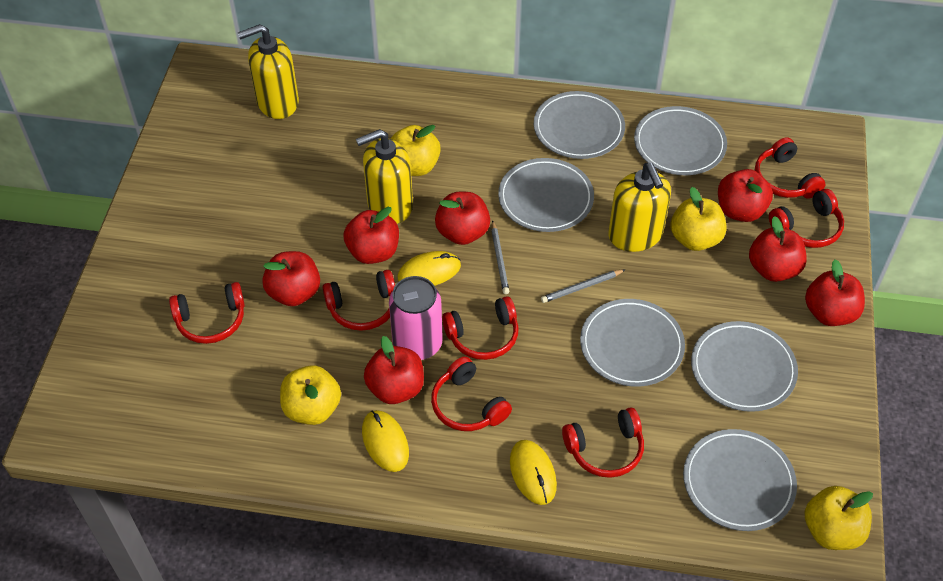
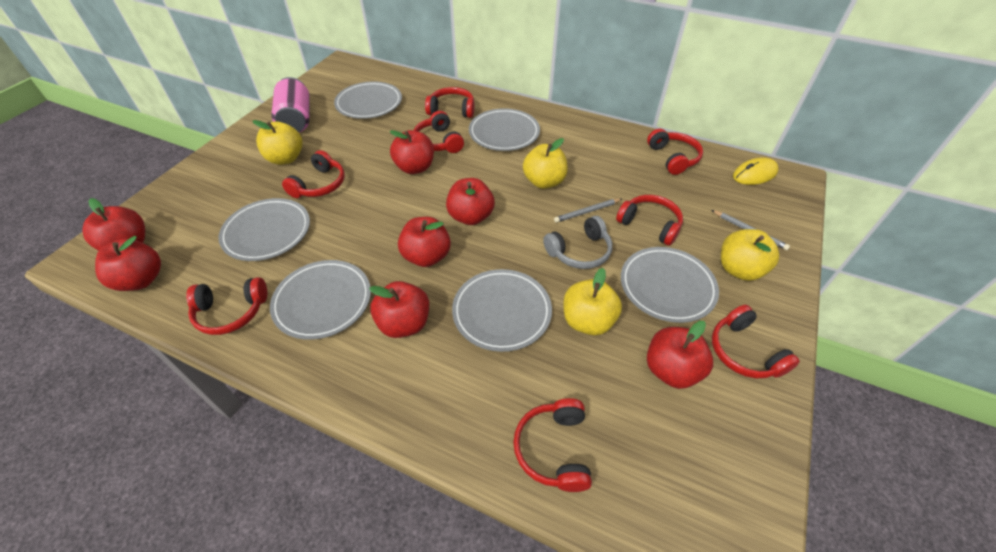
grey headphones: none = 0 -> [543,216,612,269] = 1
red headphones: [169,282,245,344] [323,270,395,331] [431,357,512,431] [442,296,519,360] [562,407,644,478] [755,137,826,199] [769,189,844,248] = 7 -> [186,277,267,335] [282,150,345,198] [413,111,464,153] [425,87,474,118] [513,398,592,492] [616,195,683,246] [647,129,703,175] [712,305,800,378] = 8
yellow mouse: [362,410,409,472] [397,251,461,286] [510,440,557,505] = 3 -> [733,157,779,185] = 1
yellow soap dispenser: [238,24,299,119] [356,129,413,224] [608,163,671,252] = 3 -> none = 0

